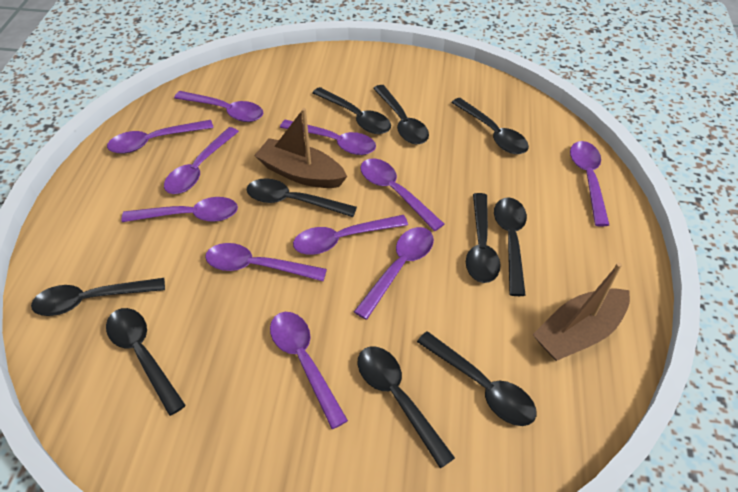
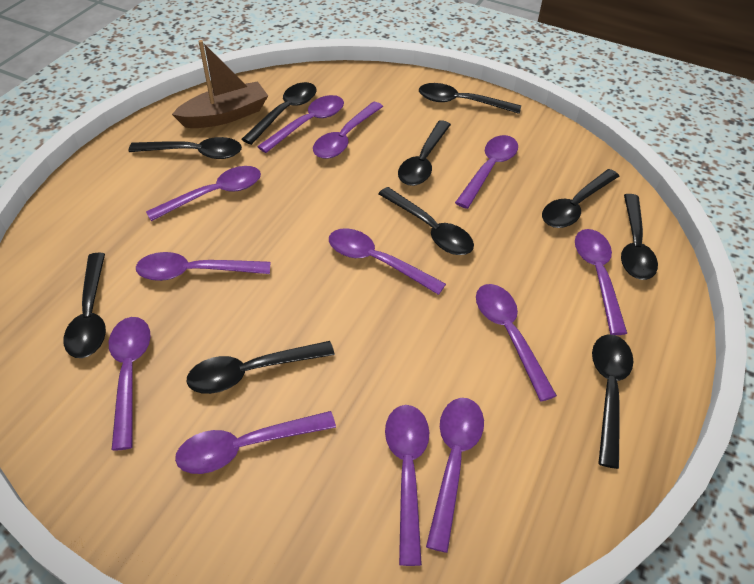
brown boat: [254,108,347,188] [532,262,630,361] = 2 -> [172,40,268,128] = 1
purple spoon: [107,120,214,154] [121,197,238,222] [164,127,239,194] [174,91,263,122] [205,243,327,281] [270,312,348,429] [280,120,376,155] [293,215,408,255] [354,227,434,320] [360,158,444,231] [570,141,609,226] = 11 -> [109,317,151,451] [136,252,270,281] [146,166,261,221] [175,411,336,474] [257,95,344,153] [313,102,383,159] [329,228,446,295] [385,405,429,566] [426,398,484,553] [455,135,518,209] [476,284,557,402] [575,229,627,335] = 12

